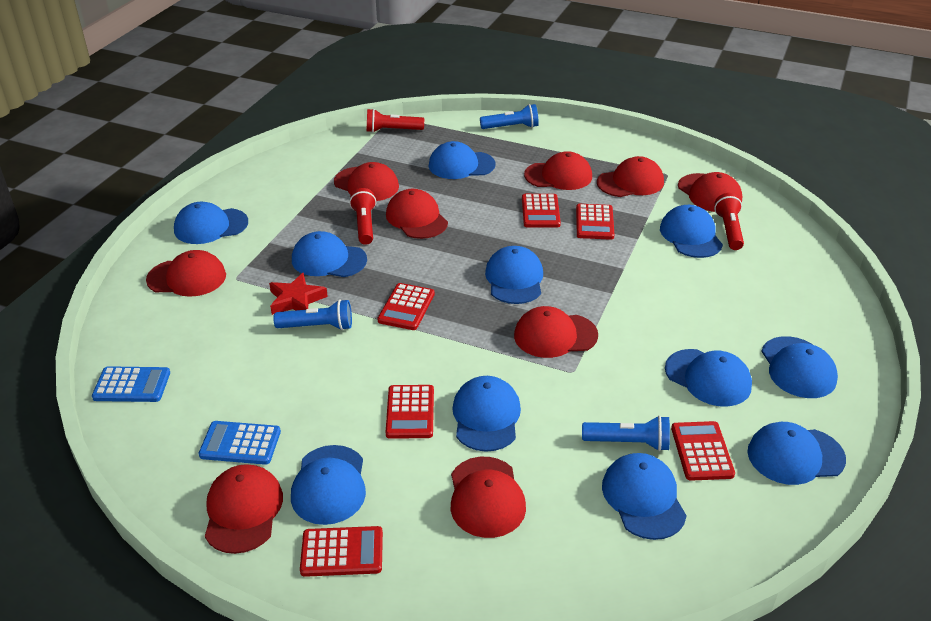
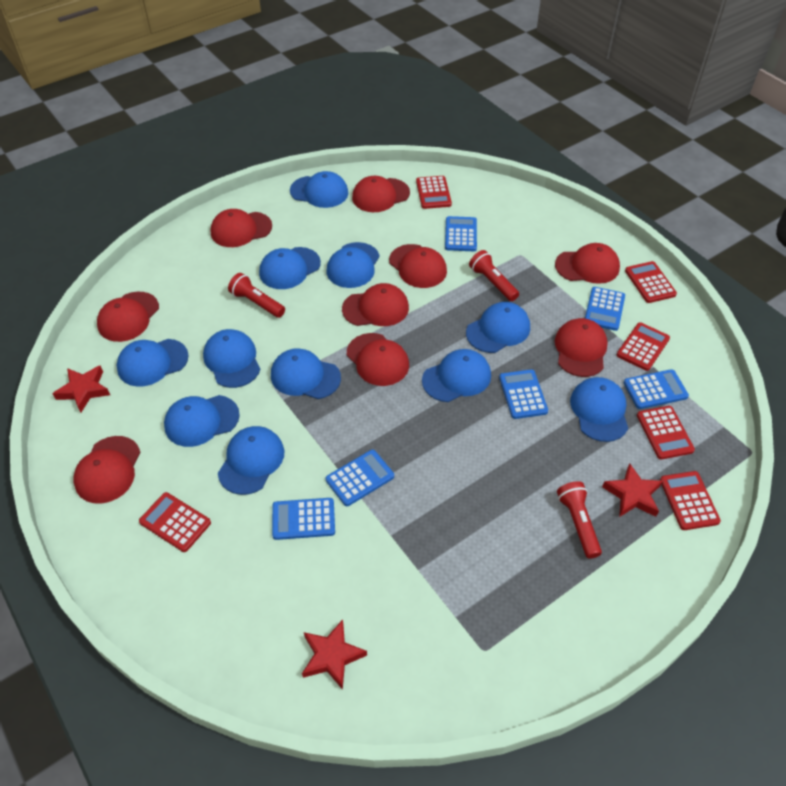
blue calculator: [92,366,170,402] [198,421,281,465] = 2 -> [272,498,335,540] [326,450,394,506] [445,216,477,251] [499,369,548,419] [585,287,625,331] [624,369,689,409] = 6
blue flashlight: [273,299,352,330] [480,104,539,129] [582,415,670,451] = 3 -> none = 0
red star: [269,273,328,315] = 1 -> [52,365,110,412] [302,619,367,690] [602,463,663,517] = 3

